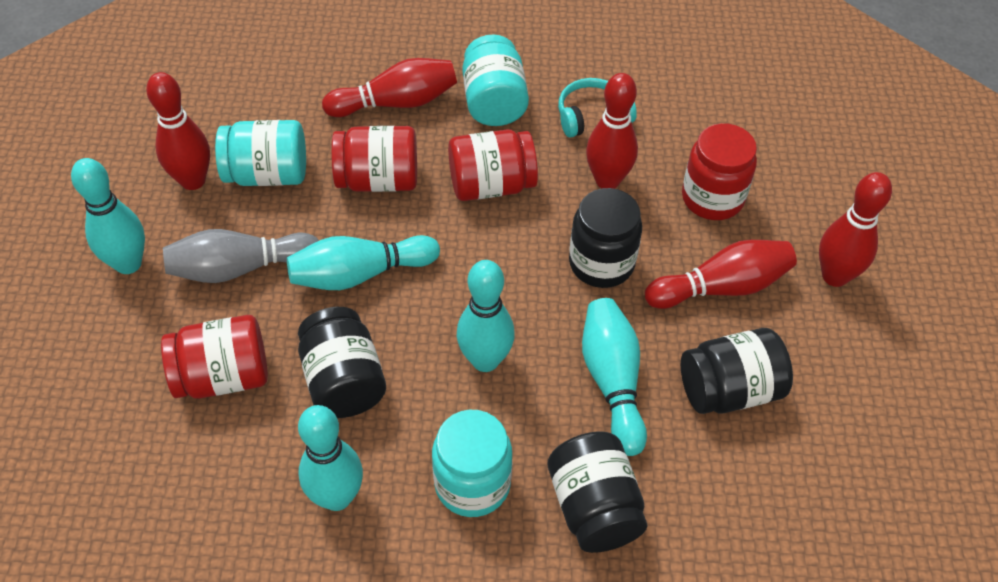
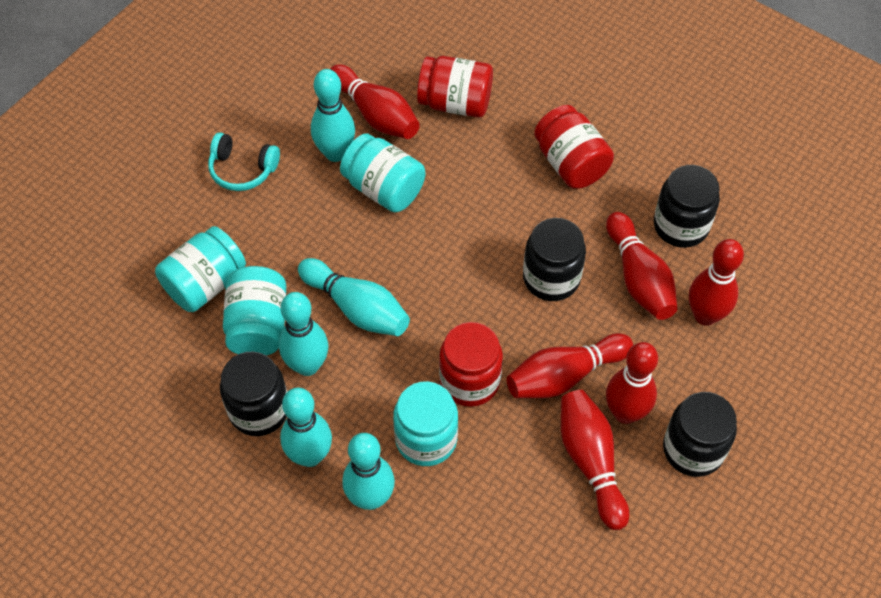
grey bowling pin: [163,229,319,283] = 1 -> none = 0
red bowling pin: [146,72,210,190] [322,58,457,117] [586,73,638,189] [645,240,797,309] [819,172,892,287] = 5 -> [330,64,420,139] [507,333,633,398] [561,390,629,530] [606,212,678,320] [606,342,658,424] [689,239,744,326] = 6
red jar: [161,315,268,399] [331,126,417,192] [448,129,538,201] [682,123,757,220] = 4 -> [417,56,493,118] [439,322,503,407] [534,105,614,189] = 3
turquoise jar: [215,120,306,186] [432,410,512,517] [463,34,529,126] = 3 -> [155,226,246,312] [223,266,286,356] [340,133,425,212] [393,381,458,466] = 4

